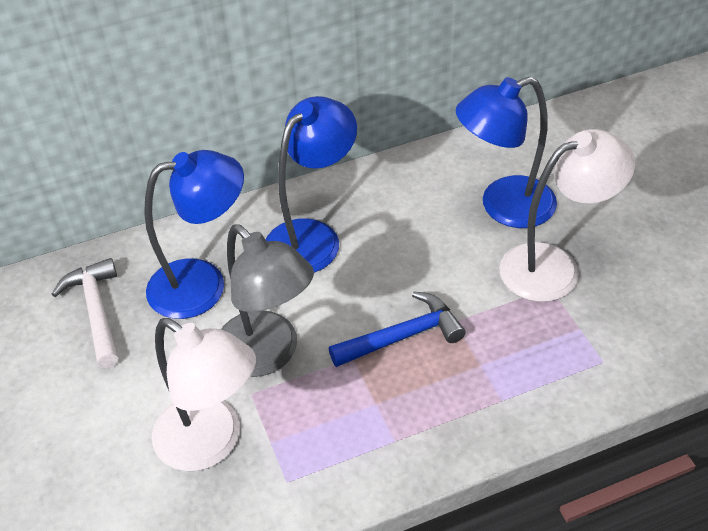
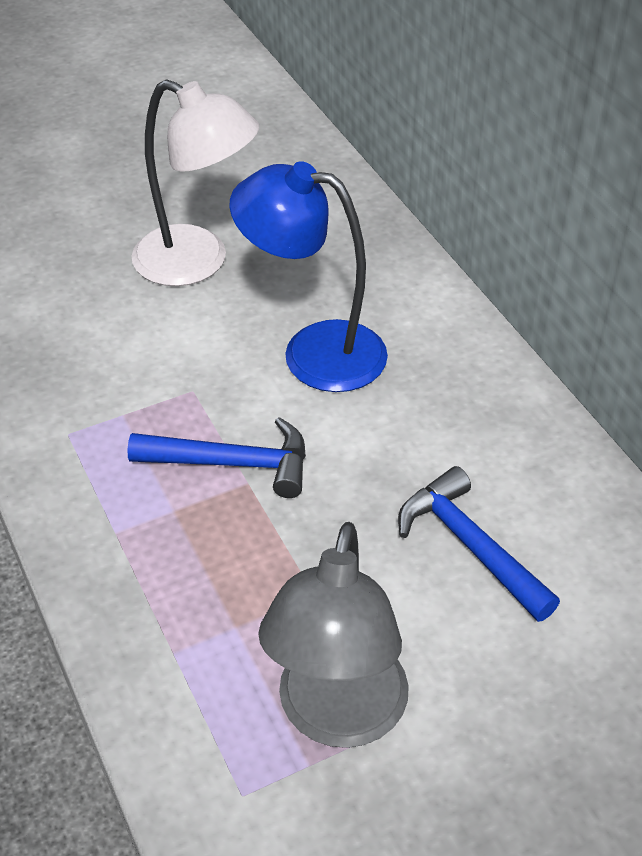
blue hammer: [329,292,466,367] = 1 -> [127,417,306,498] [398,466,560,622] = 2
blue lamp: [144,150,244,319] [266,96,357,273] [456,77,557,228] = 3 -> [229,161,388,392] = 1
white hammer: [52,258,119,368] = 1 -> none = 0
white lamp: [152,318,256,471] [499,129,635,302] = 2 -> [132,79,259,286] = 1

